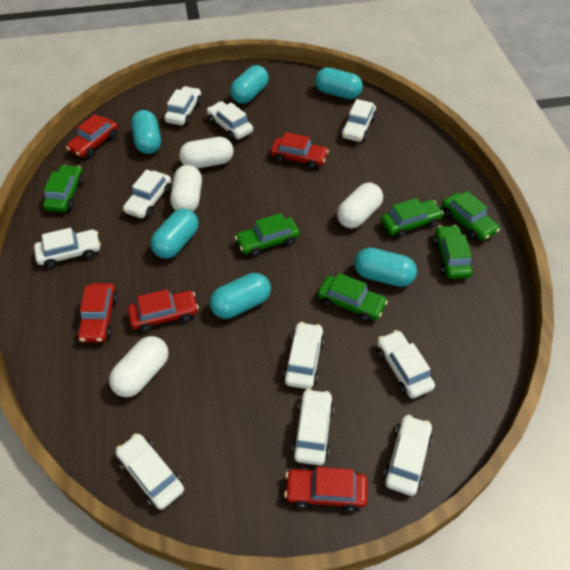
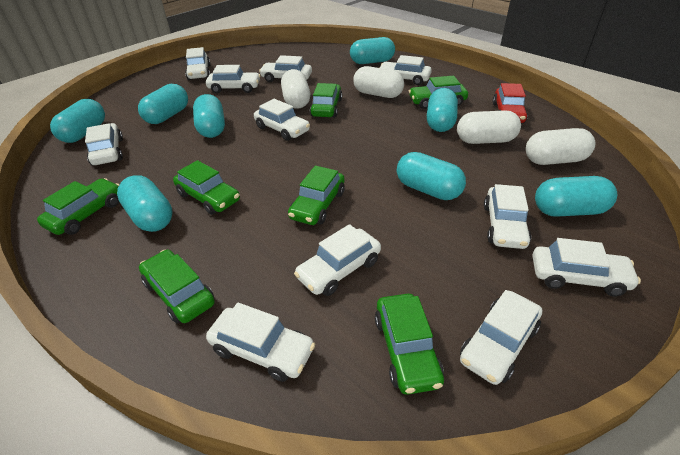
green car: [43,165,84,212] [235,213,300,257] [318,273,388,322] [381,198,444,238] [433,225,473,279] [442,191,500,241] = 6 -> [37,178,119,235] [139,250,215,323] [173,160,240,215] [288,166,345,225] [310,83,342,118] [375,294,444,395] [409,76,468,109] = 7
red car: [66,114,118,158] [77,283,118,343] [128,289,199,333] [270,132,329,170] [284,467,368,512] = 5 -> [493,83,528,123] = 1
turquoise capsule: [131,110,161,154] [150,209,199,259] [210,273,271,319] [230,65,269,104] [315,67,363,99] [354,248,417,287] = 6 -> [50,99,105,143] [117,175,173,232] [138,84,188,124] [193,94,225,138] [350,37,395,64] [397,152,466,200] [427,88,458,132] [535,176,617,217] = 8
white car: [34,228,101,268] [116,433,184,510] [123,170,171,218] [164,86,202,125] [207,101,253,140] [283,322,324,389] [292,389,334,465] [341,99,376,142] [377,330,435,399] [383,415,433,496] = 10 -> [85,123,123,166] [185,47,211,80] [206,65,260,93] [206,302,315,382] [254,99,310,141] [259,55,312,82] [294,224,381,296] [380,55,432,85] [460,290,542,385] [484,184,531,249] [532,238,641,296] = 11

